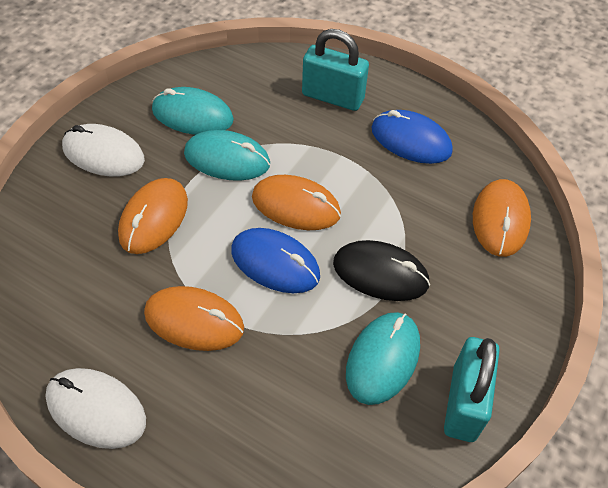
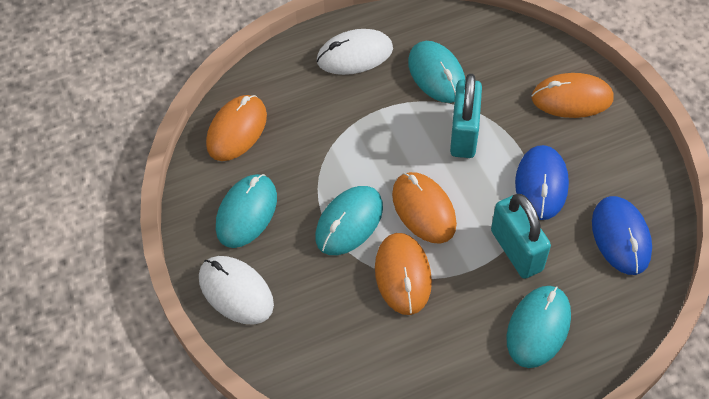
black mouse: [333,240,430,301] = 1 -> none = 0
turquoise mouse: [152,87,234,135] [184,130,270,181] [346,312,420,405] = 3 -> [216,174,277,248] [315,186,383,255] [408,41,465,103] [506,286,571,368] = 4

